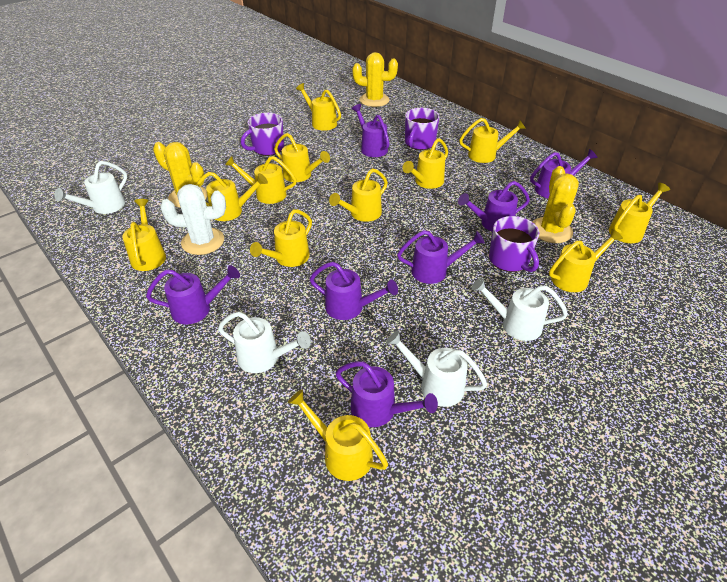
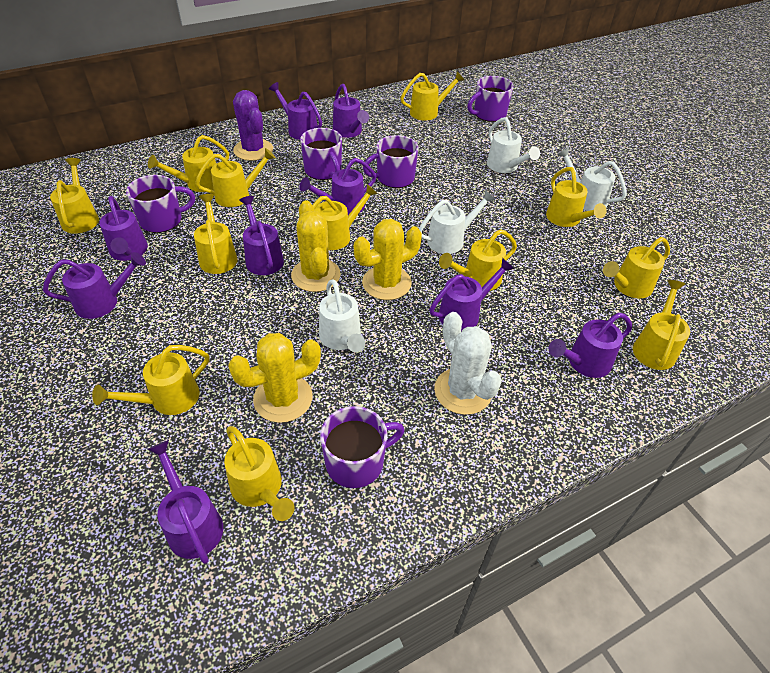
purple cactus: none = 0 -> [233,90,273,161] = 1
purple mug: [241,113,284,156] [405,108,440,150] [489,216,539,272] = 3 -> [126,175,195,233] [300,128,342,180] [320,406,404,488] [363,135,419,188] [467,76,514,122] = 5
purple watering can: [146,265,240,325] [310,262,398,320] [335,361,438,427] [352,104,390,157] [397,230,485,284] [458,181,530,232] [530,149,598,198] = 7 -> [43,252,146,319] [99,196,148,261] [147,440,223,564] [239,196,284,275] [269,82,322,140] [299,158,376,215] [333,84,369,138] [430,258,514,331] [549,313,632,378] = 9

